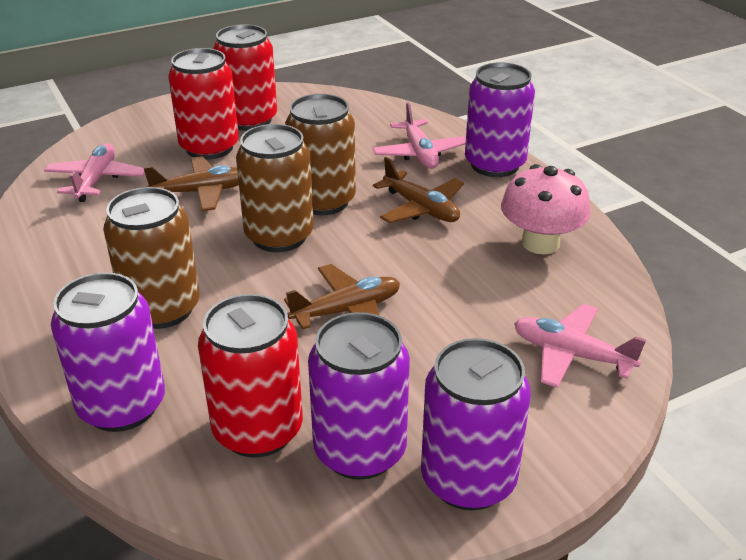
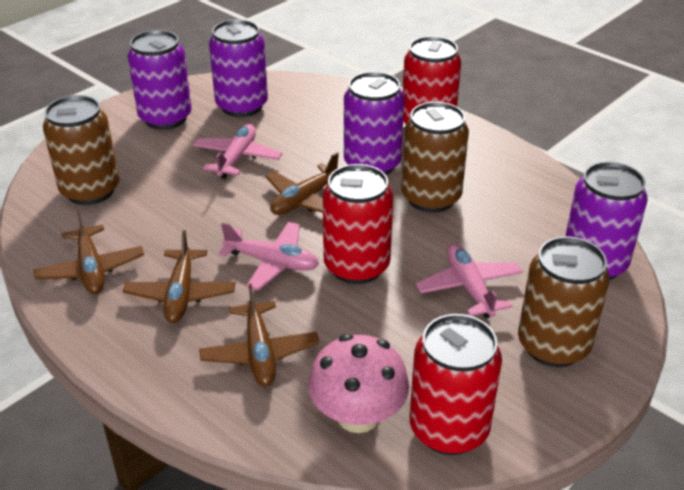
brown plane: [143,156,239,211] [284,264,400,329] [373,157,464,223] = 3 -> [34,209,144,294] [123,230,235,323] [199,284,319,386] [265,152,339,215] = 4

